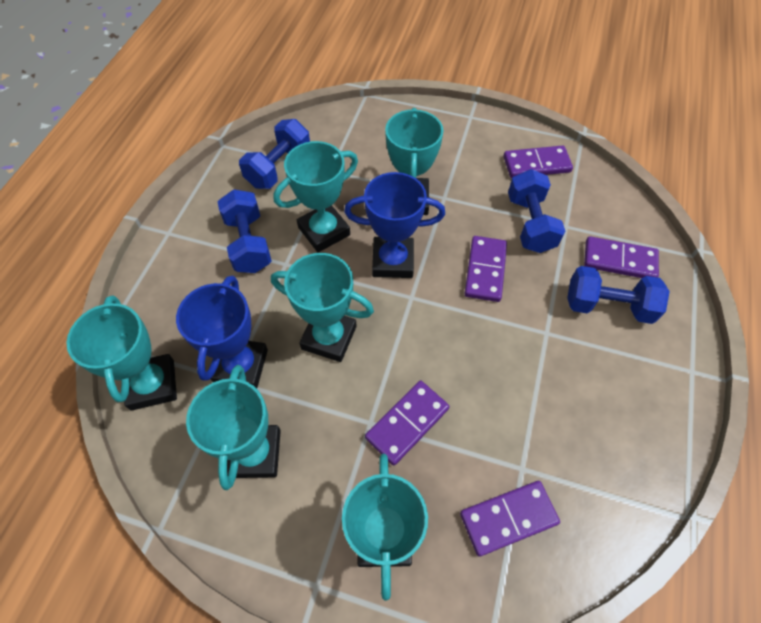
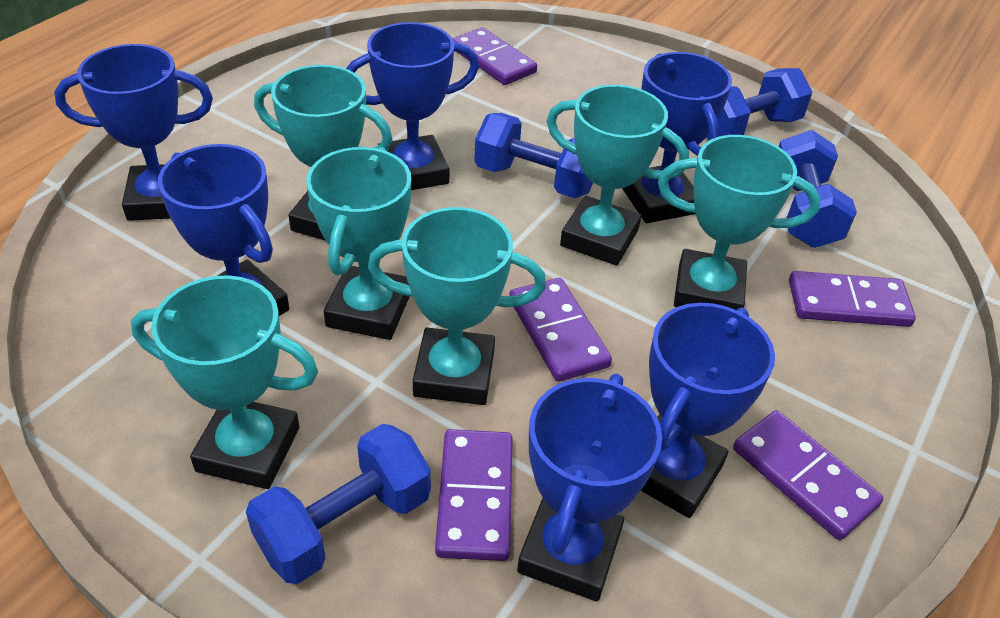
blue trophy: [176,276,268,389] [344,172,445,278] = 2 -> [54,44,213,221] [158,144,289,316] [346,22,479,190] [517,374,662,601] [622,52,732,223] [641,303,775,518] = 6

